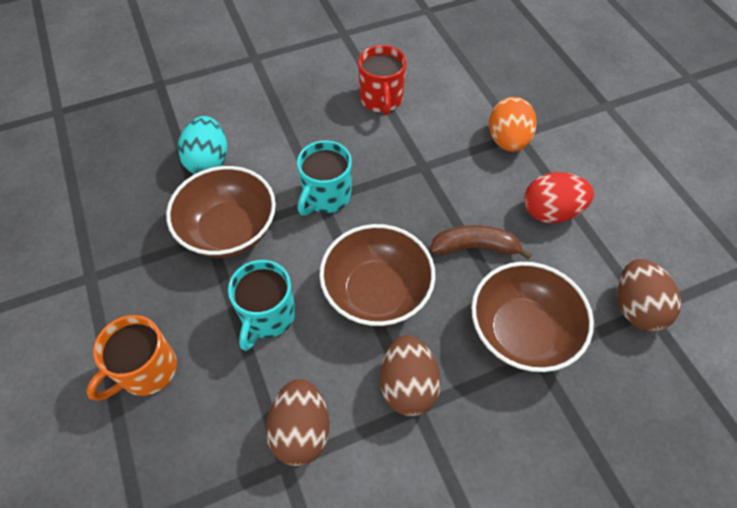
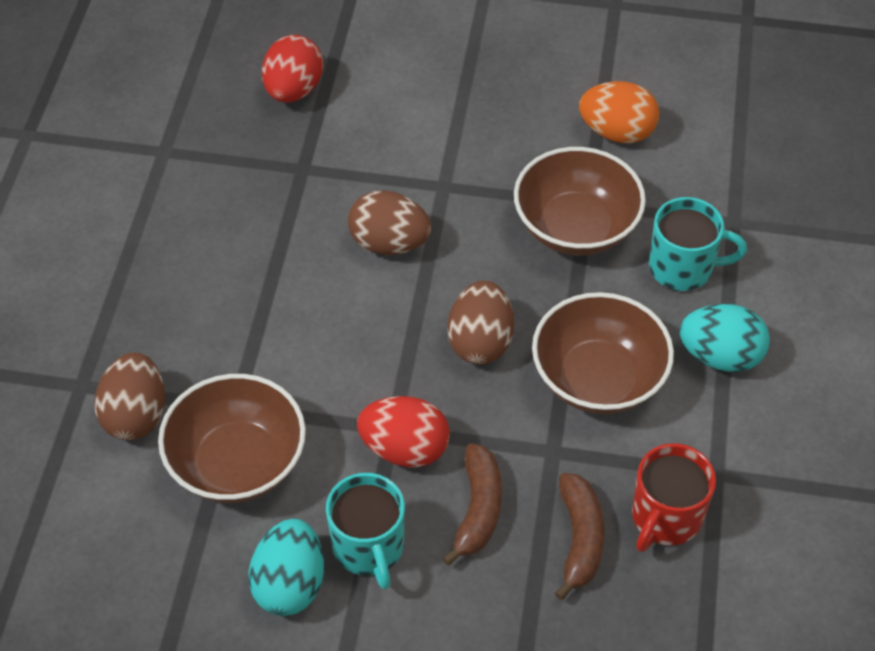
brown banana: [430,225,532,259] = 1 -> [442,443,502,566] [555,473,605,600] = 2
orange mug: [86,315,177,401] = 1 -> none = 0
red egg: [524,172,594,223] = 1 -> [262,35,323,103] [357,396,450,467] = 2
turquoise egg: [178,116,227,174] = 1 -> [248,519,324,616] [680,304,770,372] = 2

